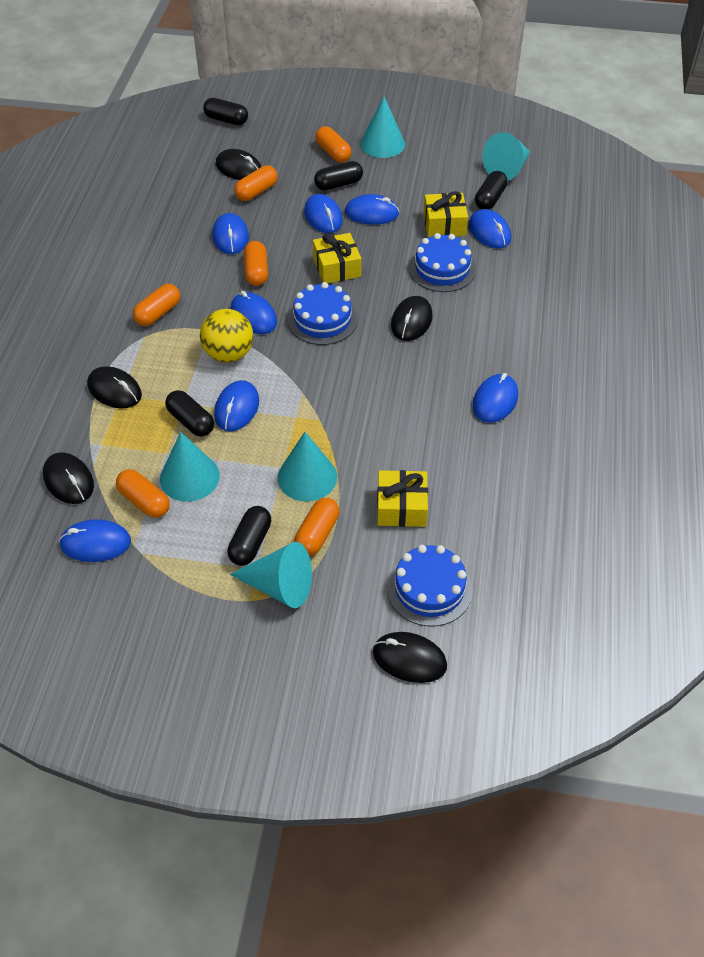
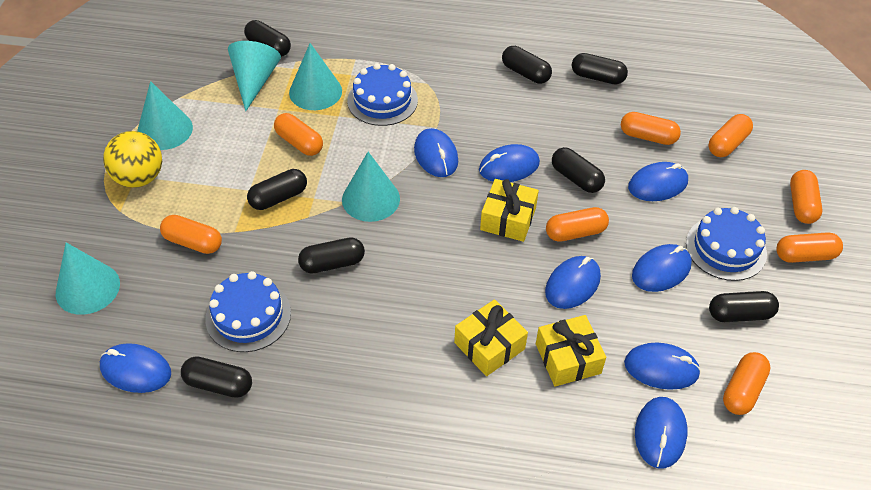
black capsule: [165,390,214,437] [203,98,248,125] [227,506,271,566] [314,161,363,191] [475,171,508,209] = 5 -> [181,356,252,398] [244,20,291,57] [247,169,307,210] [298,237,365,273] [502,46,552,84] [552,147,605,193] [572,53,628,85] [709,291,779,322] = 8
black mouse: [43,452,94,504] [87,366,142,409] [215,149,261,180] [373,632,447,683] [391,296,433,341] = 5 -> none = 0
orange capsule: [116,469,170,518] [133,284,180,326] [234,165,278,201] [244,241,268,286] [294,498,340,556] [315,126,351,163] = 6 -> [160,215,222,254] [274,113,323,156] [546,207,609,242] [621,112,681,145] [709,114,753,157] [723,352,771,415] [776,232,843,263] [790,170,822,224] = 8

